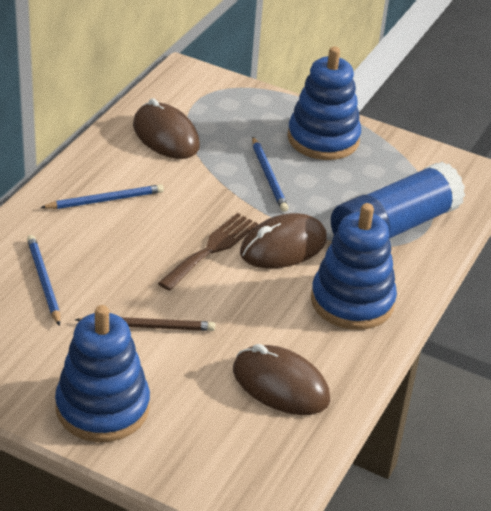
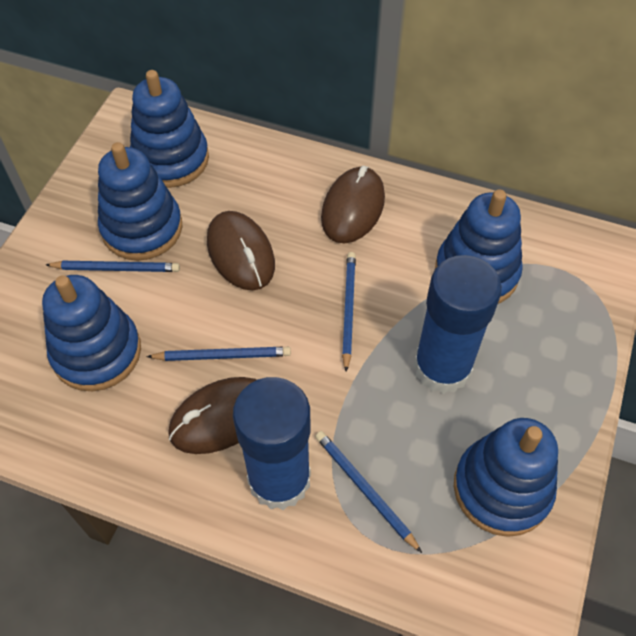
blue glue stick: [331,161,465,239] = 1 -> [233,377,311,510] [413,255,502,394] = 2
blue pencil: [27,235,60,326] [40,184,164,209] [252,137,288,212] = 3 -> [46,261,180,272] [147,347,291,361] [315,431,422,553] [342,252,356,372] = 4
blue stacking toy: [55,305,150,442] [287,47,361,160] [311,203,397,330] = 3 -> [42,275,141,391] [98,142,183,261] [130,70,209,188] [435,189,523,304] [454,418,558,537] = 5
brown fork: [158,213,258,291] = 1 -> none = 0
brown pencil: [75,317,215,331] = 1 -> none = 0

